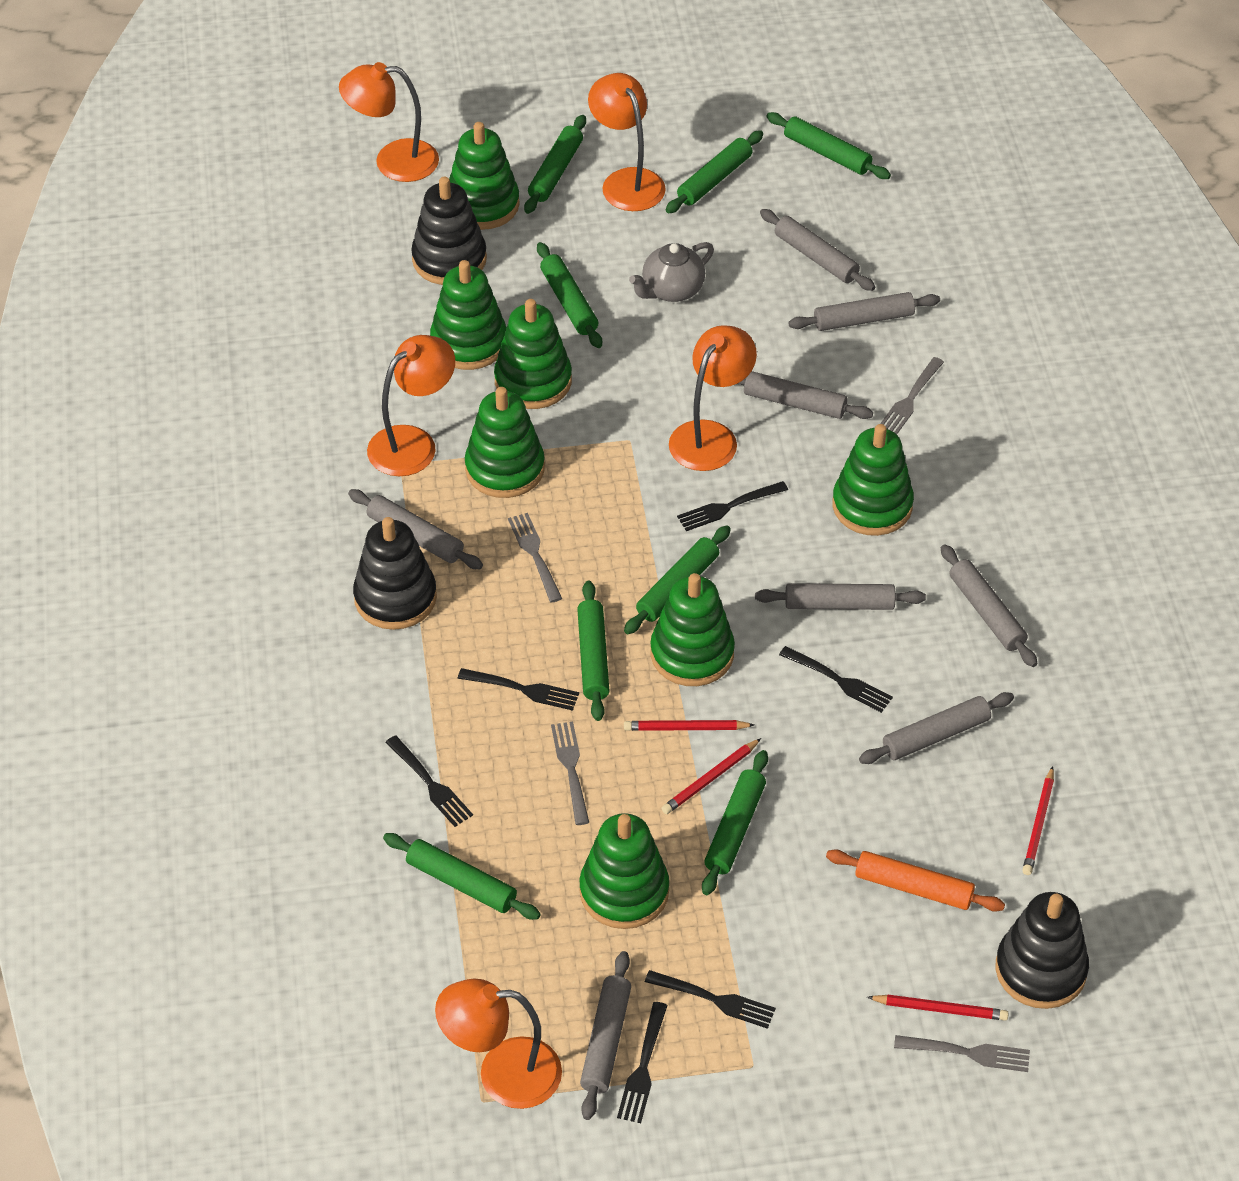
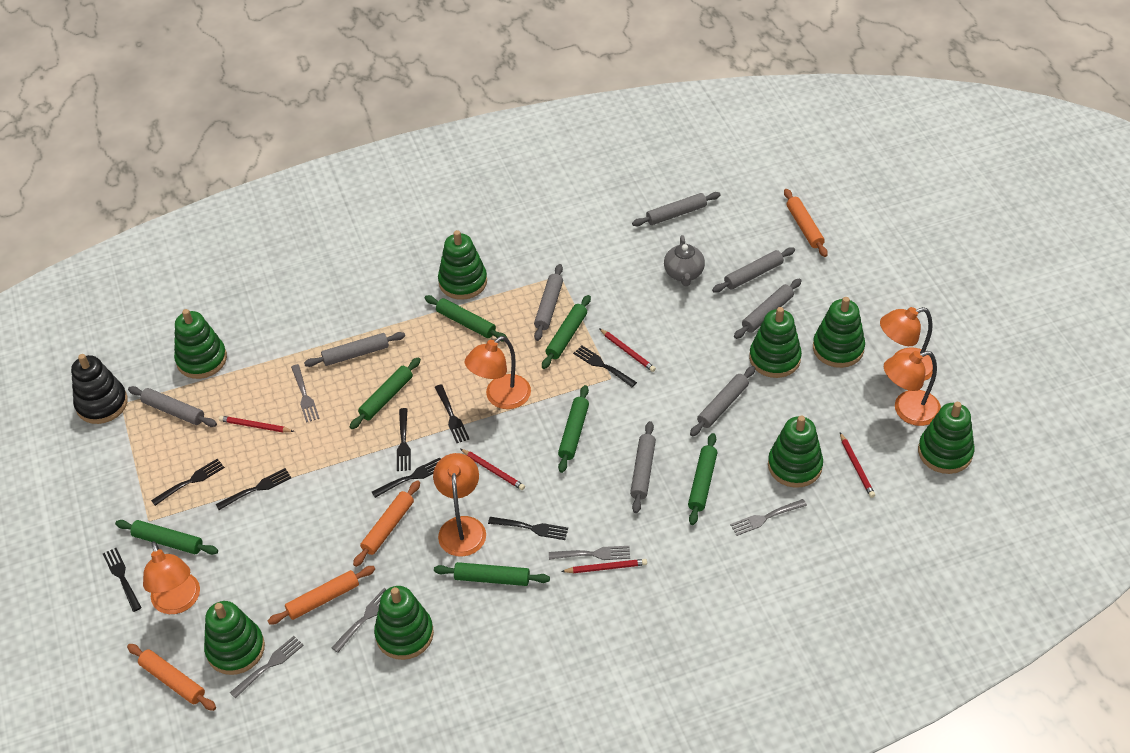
black fork: [385,735,473,827] [458,668,579,711] [617,1002,668,1123] [645,970,776,1029] [677,481,788,531] [779,646,893,713] = 6 -> [103,548,142,612] [151,459,225,506] [216,468,291,510] [372,458,441,498] [397,408,411,471] [435,384,470,443] [488,517,568,540] [573,345,637,387] = 8
black stacking toy: [353,517,437,630] [411,177,487,285] [996,892,1089,1009] = 3 -> [71,354,128,424] = 1
green rolling pin: [383,833,541,920] [524,115,586,214] [537,242,602,348] [577,581,609,721] [624,526,731,634] [666,130,763,213] [702,750,768,895] [766,112,891,179] = 8 -> [115,520,218,555] [350,357,421,429] [424,295,507,341] [434,562,550,586] [542,295,591,369] [558,385,589,473] [688,433,717,525] = 7
green stacking toy: [430,260,506,370] [449,122,520,230] [465,387,545,498] [494,299,572,409] [580,813,669,929] [650,573,735,686] [832,424,914,536] = 7 -> [174,309,227,379] [204,601,265,675] [374,586,434,660] [438,230,487,300] [749,307,802,378] [768,415,823,488] [813,297,865,368] [918,402,974,474] = 8
grey fork: [508,513,562,603] [551,722,589,825] [880,357,944,435] [894,1035,1030,1072] = 4 -> [230,636,304,699] [291,364,320,423] [332,588,386,653] [549,546,630,560] [730,499,807,536] = 5
orange rolling pin: [826,849,1005,912] = 1 -> [127,644,216,711] [268,566,375,625] [353,480,420,567] [784,189,828,257] = 4
red pencil: [624,720,754,731] [661,738,761,814] [867,994,1009,1021] [1022,766,1054,875] = 4 -> [219,416,295,432] [461,449,525,490] [561,559,647,573] [599,328,656,372] [840,433,875,498] = 5

